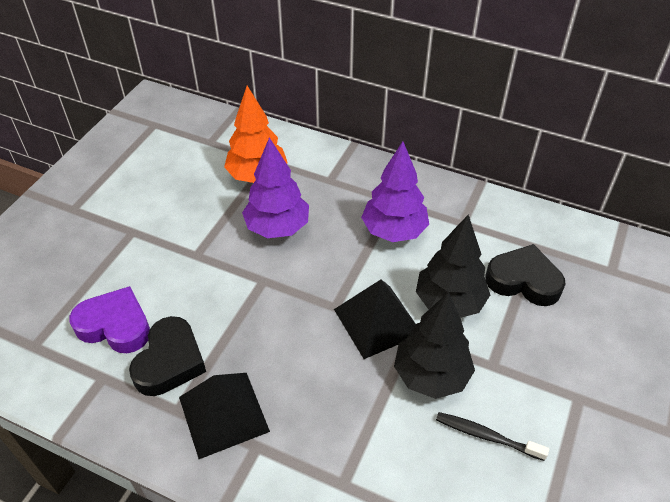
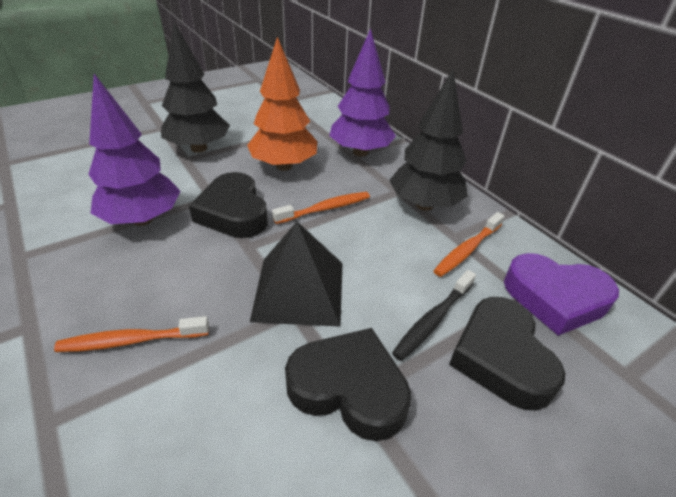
black heart: [129,316,206,396] [485,244,565,306] = 2 -> [189,172,268,238] [285,328,411,441] [449,297,566,411] = 3
black pyramid: [179,373,270,459] [334,279,416,359] = 2 -> [250,222,343,327] = 1
orange toothbrush: none = 0 -> [54,316,209,352] [272,192,370,224] [433,212,504,277] = 3

